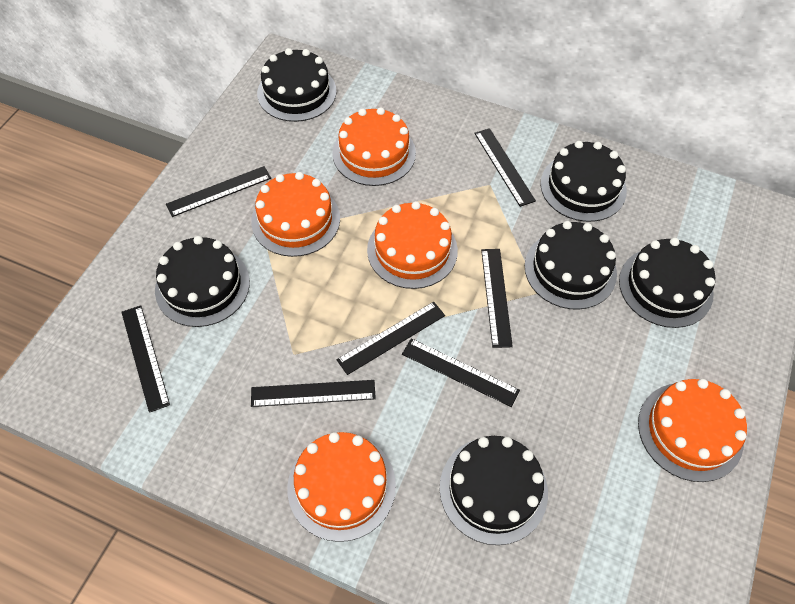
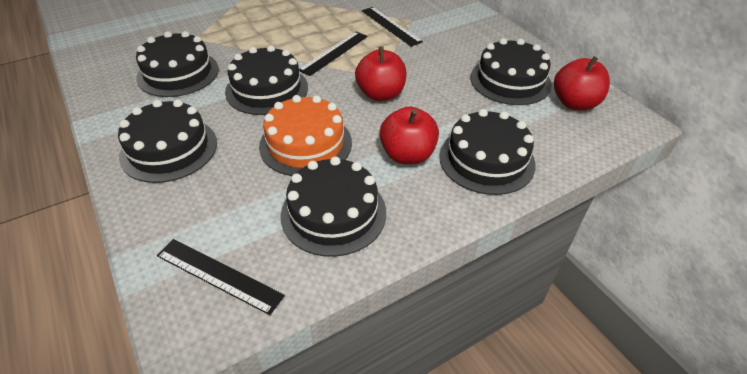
black ruler: [121,305,170,413] [166,166,271,217] [251,380,376,407] [336,302,445,375] [402,338,520,407] [474,128,536,207] [481,249,513,348] = 7 -> [157,239,285,315] [299,32,368,76] [362,7,423,47] = 3
orange cake: [251,172,340,257] [287,432,396,542] [332,107,416,186] [367,201,458,289] [638,379,747,482] = 5 -> [259,95,352,176] = 1
red apple: none = 0 -> [355,46,406,101] [379,106,439,164] [554,56,610,110] = 3

